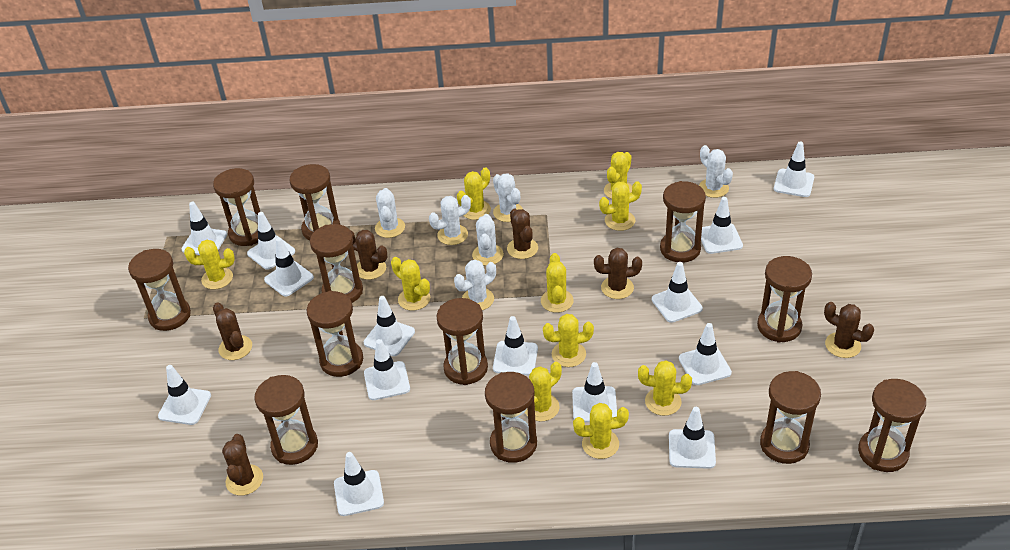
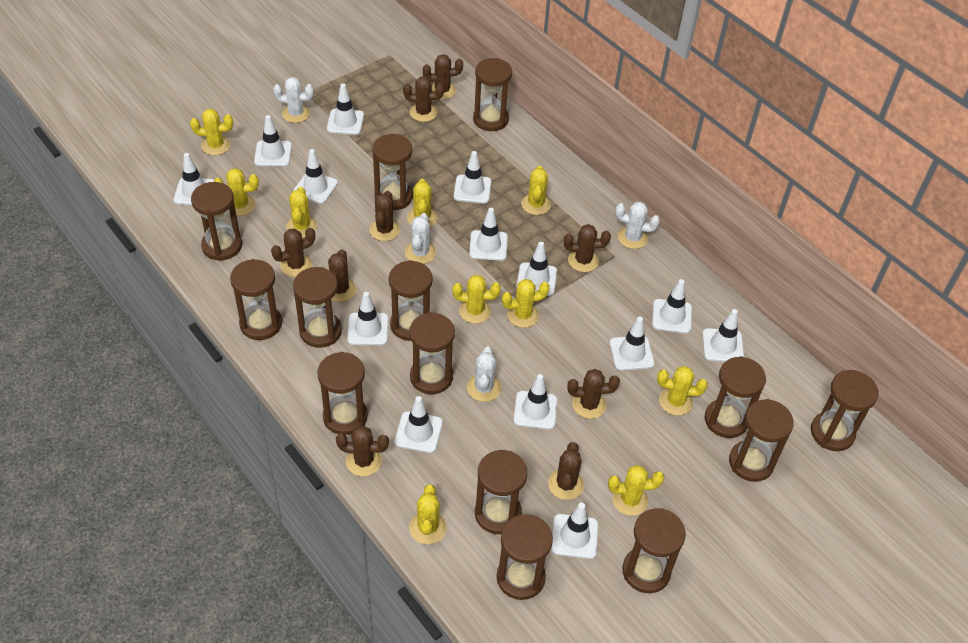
brown cactus: [213,302,252,360] [222,434,263,496] [350,230,387,280] [507,208,538,259] [594,248,642,299] [824,302,874,358] = 6 -> [271,227,315,277] [328,249,356,302] [336,425,389,476] [369,191,400,241] [403,76,444,122] [423,54,463,100] [548,442,584,500] [564,224,611,272] [567,369,620,419] = 9
brown hourglass: [128,249,191,331] [213,168,260,246] [254,375,318,465] [290,164,340,241] [307,291,363,377] [310,224,363,303] [437,298,488,385] [485,372,537,463] [660,181,706,263] [757,256,812,343] [760,371,821,464] [858,379,926,472] = 12 -> [191,182,242,261] [230,259,282,340] [293,267,342,348] [317,352,368,435] [373,134,413,210] [389,260,433,341] [409,312,455,394] [473,58,512,131] [475,450,527,534] [496,514,553,600] [622,508,686,593] [705,356,766,438] [729,399,794,482] [811,370,879,451] = 14
white cactus: [375,188,405,238] [429,195,471,245] [454,260,496,310] [472,214,504,266] [493,173,523,222] [699,145,733,198] = 6 -> [273,77,314,123] [405,213,436,264] [467,346,501,402] [615,202,660,249] = 4

